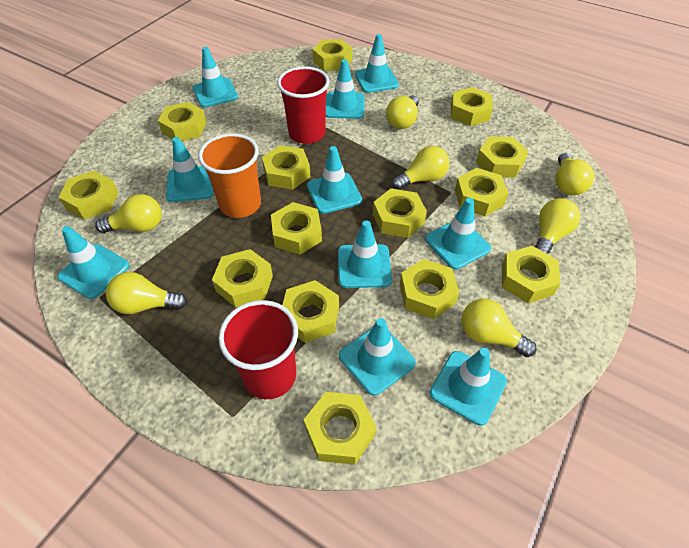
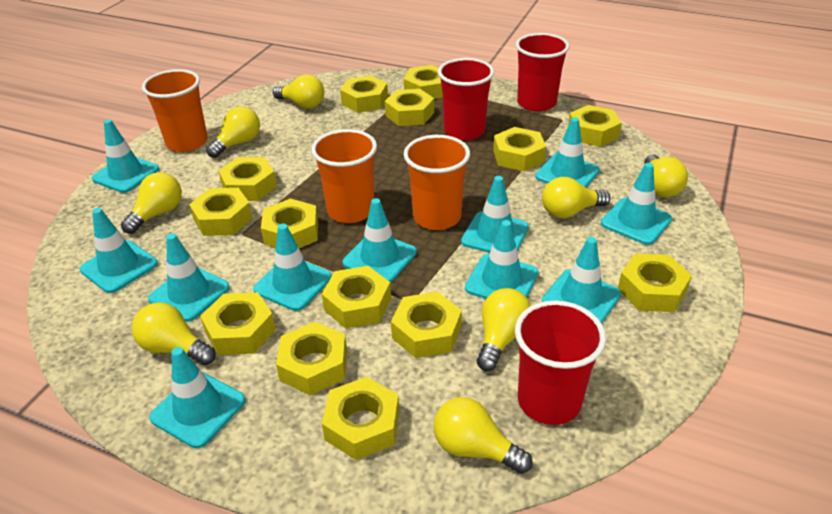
orange cup: [198,133,261,218] = 1 -> [142,69,208,152] [311,129,377,223] [404,135,470,230] = 3
red cup: [218,300,298,399] [277,66,329,144] = 2 -> [438,58,494,140] [515,301,606,425] [516,33,569,112] = 3
turquoise traffic cone: [58,226,130,299] [166,137,214,202] [193,47,238,108] [307,146,362,214] [326,59,365,119] [338,221,392,288] [339,318,416,396] [355,34,399,93] [425,198,491,270] [430,348,507,426] = 10 -> [80,208,158,293] [92,119,159,193] [148,233,230,322] [149,347,245,448] [253,224,332,311] [343,198,417,282] [461,176,529,253] [465,220,538,299] [535,117,600,187] [542,237,621,323] [601,163,672,245] = 11
yellow light bulb: [95,194,162,233] [106,272,187,314] [386,95,419,129] [392,146,449,190] [461,299,537,357] [535,198,580,254] [555,153,594,195] = 7 -> [121,172,182,234] [132,302,216,365] [206,106,260,158] [273,75,324,109] [433,397,533,474] [477,288,531,371] [542,177,610,218] [644,154,688,197] = 8

